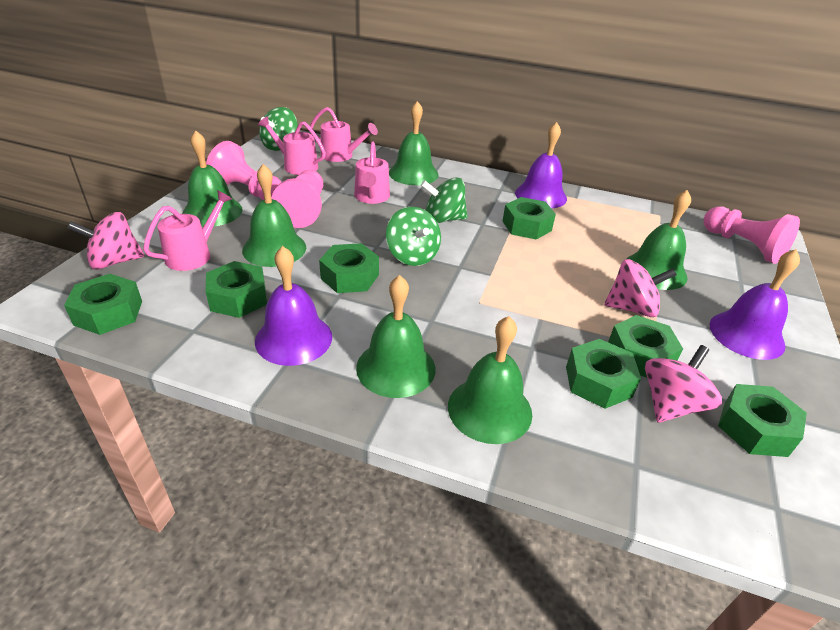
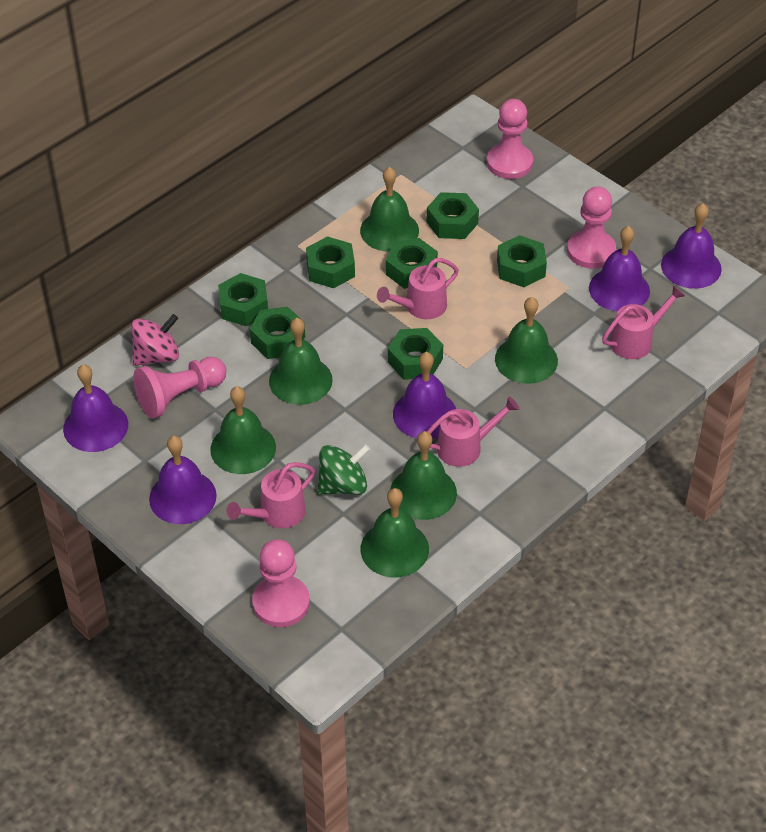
green spinning top: [259,107,298,151] [386,207,441,266] [421,177,468,223] = 3 -> [317,444,370,495] = 1
pink pawn: [206,141,281,200] [271,170,323,228] [704,206,800,264] = 3 -> [133,357,226,419] [252,539,310,627] [487,99,533,179] [567,186,616,269] = 4
pink spinning top: [67,212,144,270] [604,259,677,317] [645,345,722,422] = 3 -> [131,314,179,366] = 1
purple bell: [255,246,332,366] [515,122,567,209] [710,249,800,360] = 3 -> [63,364,128,452] [149,436,217,524] [393,352,456,439] [589,226,650,312] [661,203,722,289] = 5

